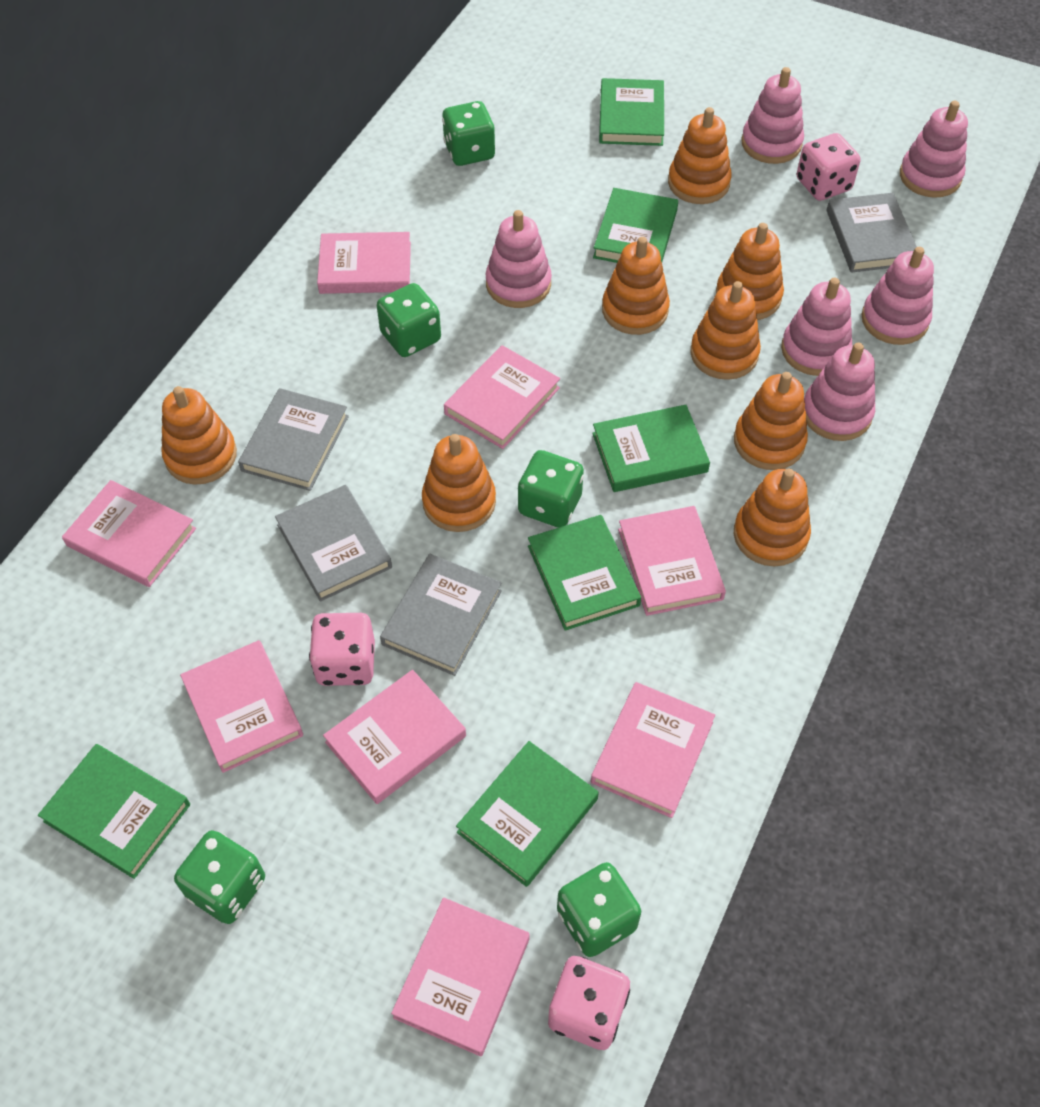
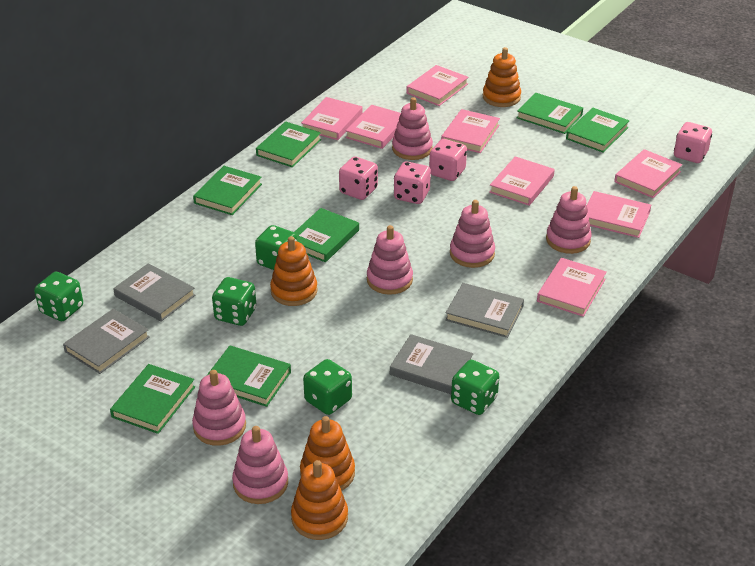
green book: [38,744,190,879] [456,741,599,887] [528,515,641,631] [592,405,710,492] [593,188,678,263] [599,78,664,146] = 6 -> [110,364,195,434] [193,166,262,215] [206,346,291,407] [256,121,321,167] [294,208,359,262] [517,93,583,134] [566,108,630,153] = 7
orange stacking toy: [161,386,237,485] [422,434,496,532] [602,237,670,335] [668,107,732,204] [690,281,761,380] [716,223,784,320] [734,372,808,470] [734,468,811,566] = 8 -> [270,236,318,306] [291,460,348,540] [300,416,355,491] [483,47,521,107] = 4
pink dice: [309,613,375,686] [548,956,630,1050] [797,133,860,201] = 3 -> [339,157,378,200] [394,161,431,204] [429,139,467,181] [674,122,712,163] = 4

